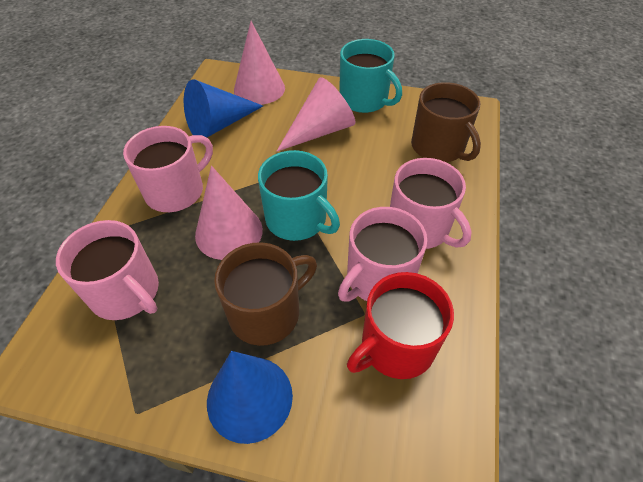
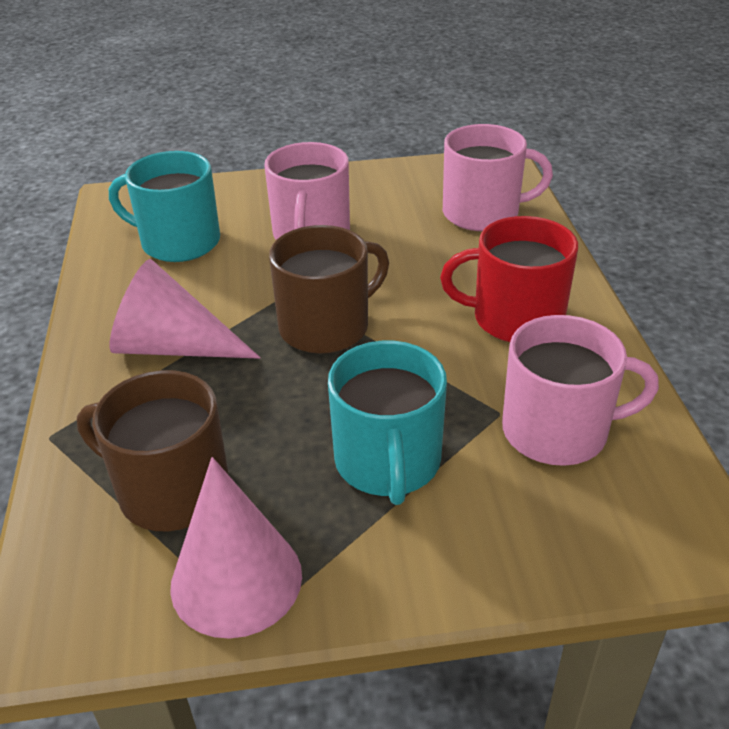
blue cone: [184,79,263,138] [207,351,293,444] = 2 -> none = 0
pink cone: [195,166,263,260] [234,21,285,105] [277,77,356,151] = 3 -> [109,259,261,359] [170,457,302,639] = 2
pink mug: [56,220,159,320] [123,126,213,212] [338,207,427,302] [390,158,472,249] = 4 -> [264,142,350,240] [443,124,553,231] [502,315,659,466] = 3

